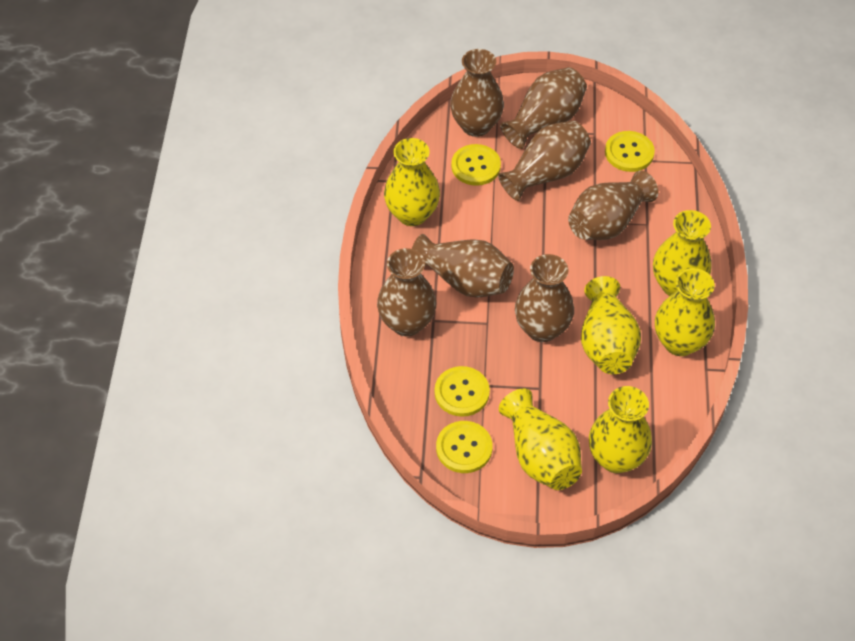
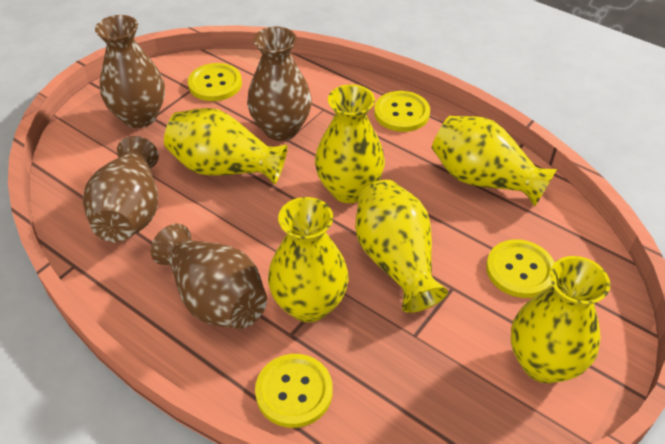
brown vase: [377,248,437,336] [412,234,514,298] [450,49,504,137] [498,120,591,201] [500,67,587,149] [515,254,574,342] [568,171,658,240] = 7 -> [83,136,159,242] [95,15,165,128] [150,224,267,329] [247,27,312,141] = 4

